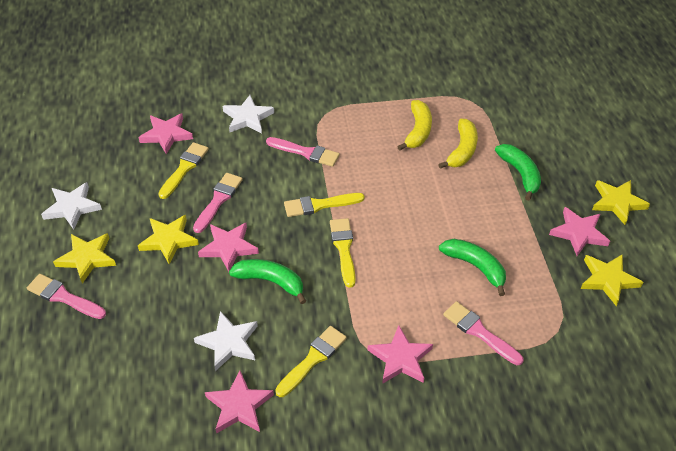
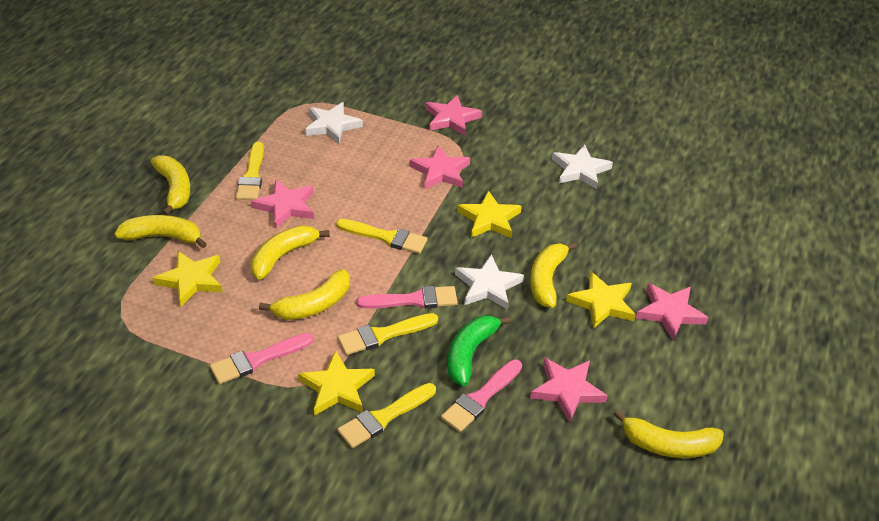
green banana: [229,259,306,304] [439,239,506,296] [495,144,541,201] = 3 -> [448,315,511,386] = 1
pink brush: [27,274,106,319] [193,173,243,233] [266,137,340,167] [443,301,524,365] = 4 -> [210,333,314,384] [357,286,458,309] [441,359,522,432] = 3
yellow banana: [397,100,432,151] [438,119,478,169] = 2 -> [114,215,207,248] [151,155,191,215] [251,225,330,280] [259,269,350,320] [530,242,577,308] [614,409,724,458] = 6

